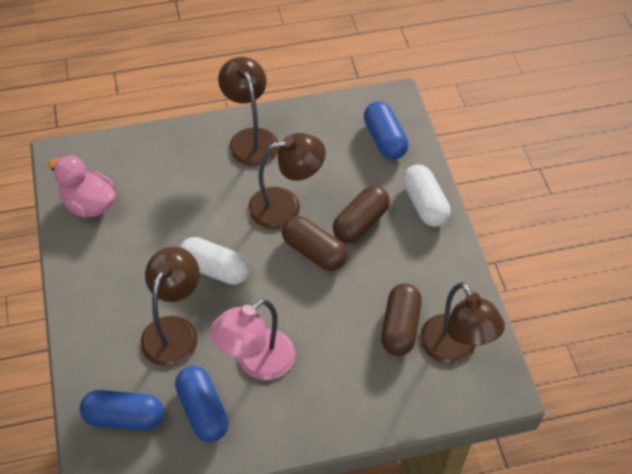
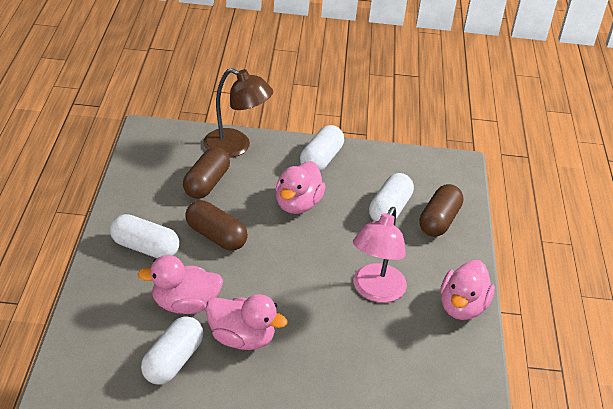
blue capsule: [80,390,164,431] [175,366,229,442] [364,102,408,160] = 3 -> none = 0
brown lamp: [141,247,200,366] [218,57,279,166] [248,133,326,229] [420,282,505,364] = 4 -> [203,68,273,158] = 1
pink duck: [48,155,115,218] = 1 -> [137,255,223,314] [206,294,287,350] [276,161,326,214] [440,260,495,320] = 4
white capsule: [180,237,249,285] [403,165,451,227] = 2 -> [110,214,179,258] [141,316,204,385] [300,125,344,171] [369,173,414,221] = 4

